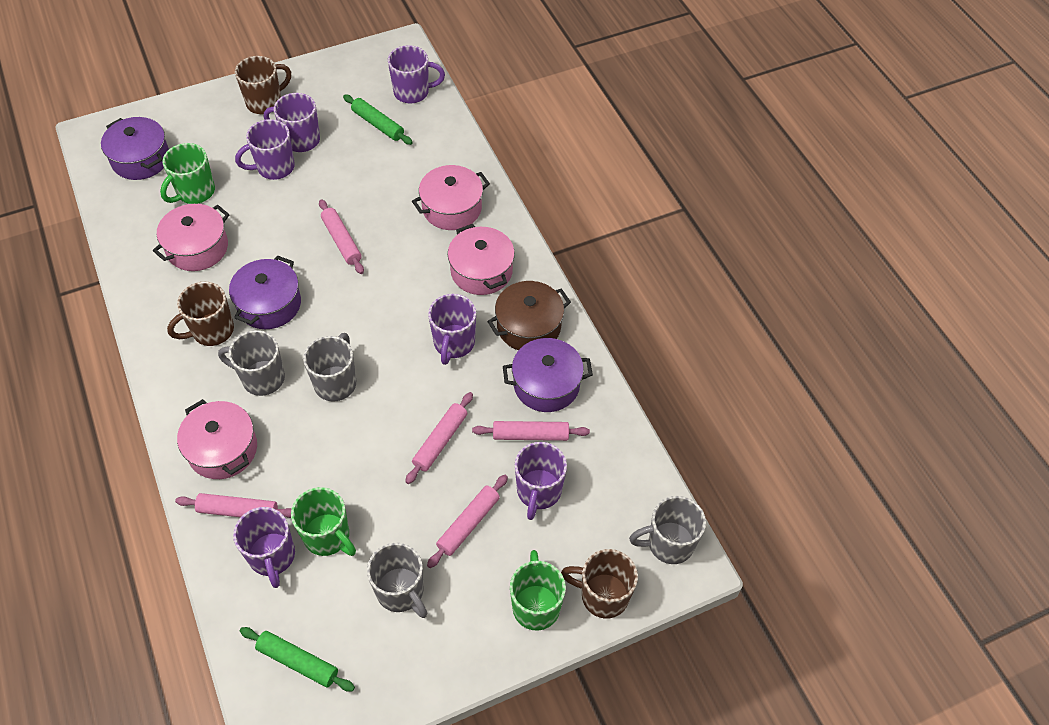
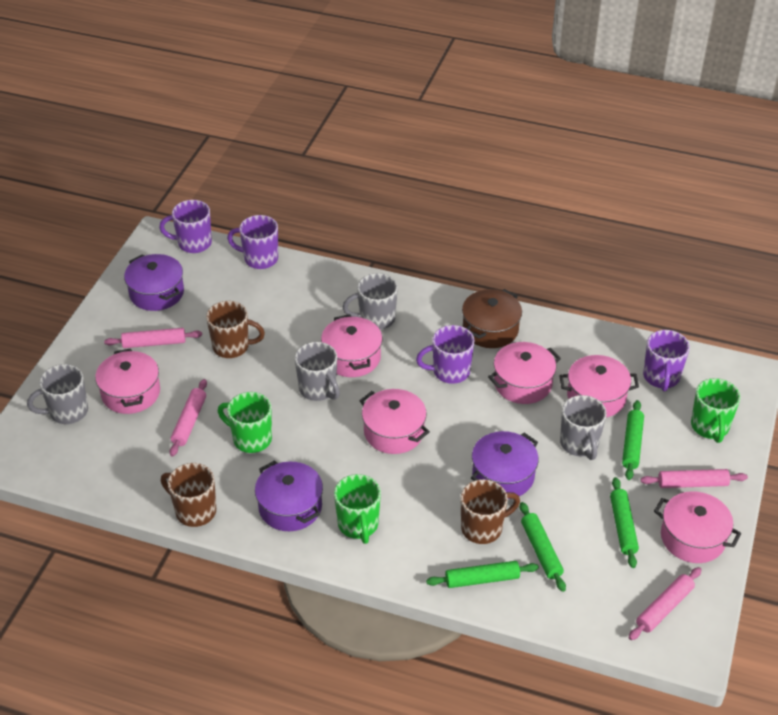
green rolling pin: [240,627,355,692] [343,94,413,145] = 2 -> [426,561,539,588] [520,502,566,592] [610,477,639,568] [622,400,644,480] = 4
pink pot: [153,204,230,271] [177,399,257,479] [412,165,490,230] [447,224,515,295] = 4 -> [95,348,160,414] [321,314,382,377] [359,389,430,454] [488,342,561,404] [559,355,639,417] [654,491,741,563] = 6
pink rolling pin: [175,493,292,518] [319,199,364,274] [405,392,473,484] [427,475,508,568] [472,421,590,441] = 5 -> [104,328,202,348] [169,379,207,456] [628,567,702,640] [641,469,748,488] = 4
purple mug: [233,507,295,588] [235,119,295,180] [264,93,320,152] [388,45,445,104] [428,294,476,365] [515,442,567,520] = 6 -> [159,200,212,253] [227,215,278,269] [416,325,475,384] [643,330,690,392] = 4

